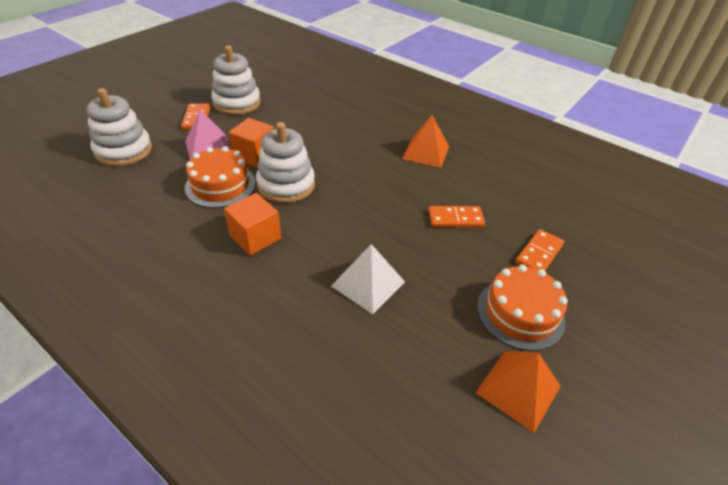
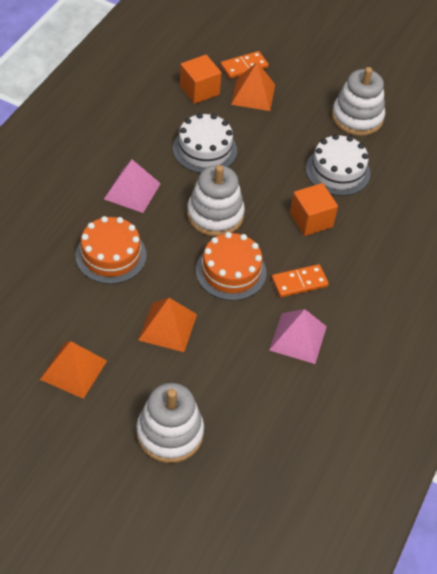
orange domino: [181,103,210,130] [428,206,485,228] [515,229,564,270] = 3 -> [220,51,269,79] [272,264,329,298] = 2
orange pyramid: [402,115,449,168] [475,351,561,433] = 2 -> [40,341,107,399] [138,298,197,352] [231,62,275,111] = 3
pink pyramid: [185,110,230,159] = 1 -> [104,160,161,213] [269,309,327,364] = 2
white cake: none = 0 -> [173,113,237,173] [306,134,371,196] = 2
white pyramid: [331,244,405,314] = 1 -> none = 0

